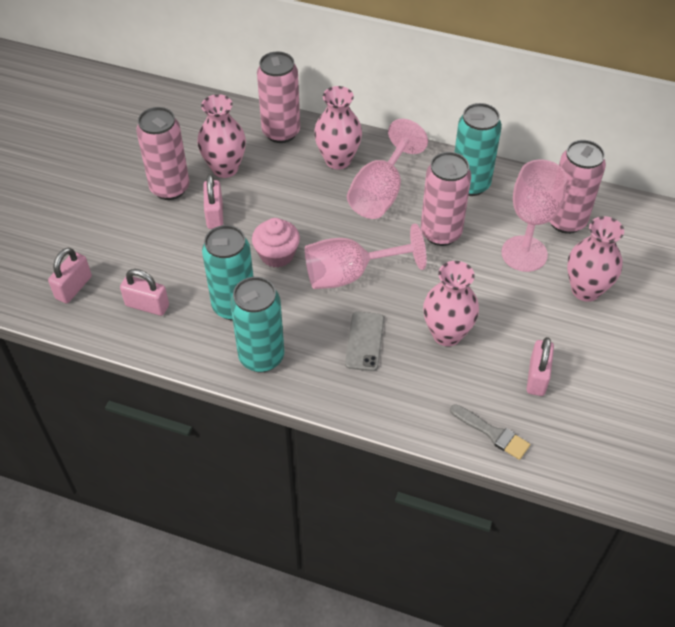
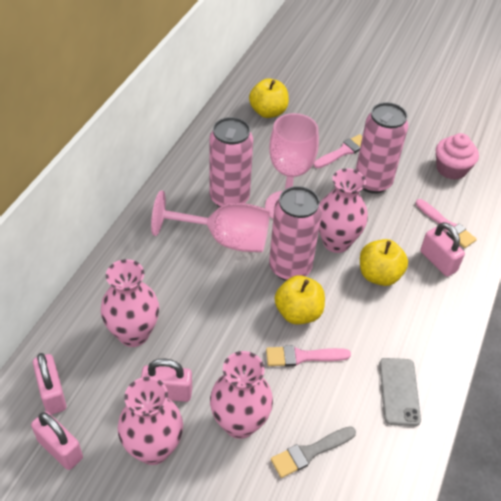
pink brush: none = 0 -> [266,345,351,367] [314,134,362,168] [416,199,477,248] = 3
pink can: [136,107,189,200] [257,52,300,143] [421,152,471,246] [549,140,606,234] = 4 -> [209,117,253,207] [269,186,322,281] [356,102,408,194] = 3
pink goblet: [305,223,427,289] [347,119,428,219] [501,160,567,272] = 3 -> [151,191,270,252] [265,113,319,219] = 2
turquoise can: [202,225,253,320] [230,277,284,372] [454,103,502,196] = 3 -> none = 0
yellow apple: none = 0 -> [249,78,289,118] [275,275,325,325] [360,239,408,286] = 3

